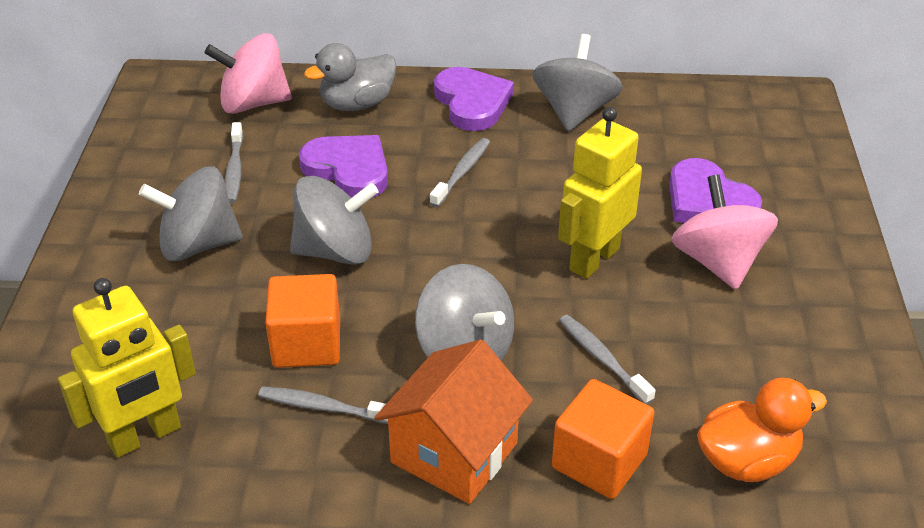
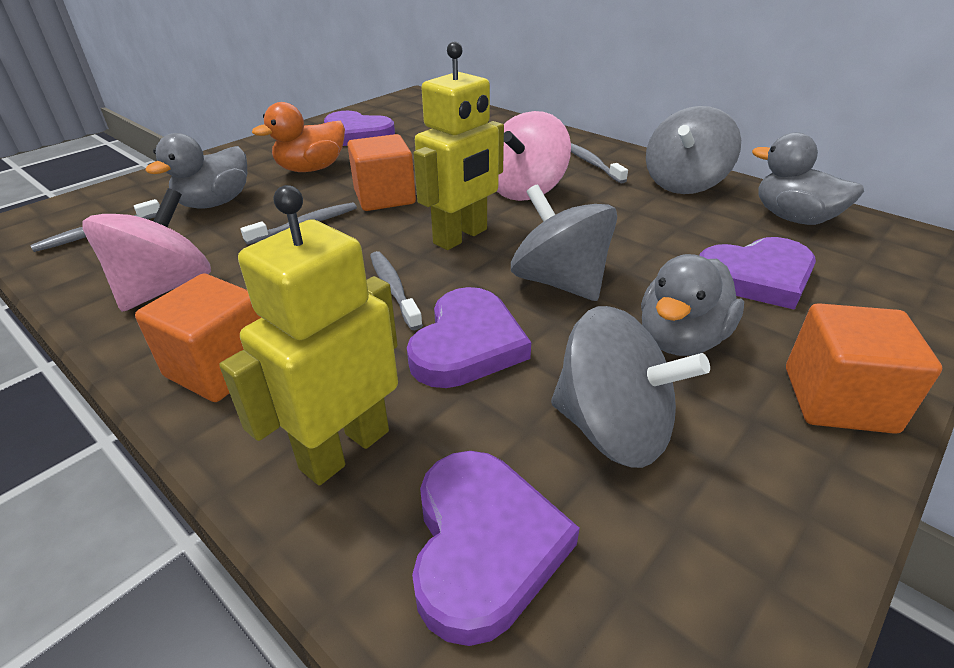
grey duck: [304,43,397,111] = 1 -> [145,133,247,209] [641,254,744,356] [752,132,864,225] = 3
grey spinning top: [139,166,243,261] [290,176,378,265] [415,264,514,361] [533,34,623,131] = 4 -> [511,184,617,301] [551,306,710,468] [646,106,741,194] = 3
orange cube: [265,274,340,368] [552,379,654,499] = 2 -> [135,274,262,402] [347,134,416,211] [786,303,942,434] = 3
orange house: [374,339,533,504] = 1 -> none = 0
purple heart: [299,135,388,198] [434,67,514,131] [669,158,762,223] = 3 -> [324,111,395,146] [407,287,531,388] [412,451,580,646] [699,237,816,310] = 4

